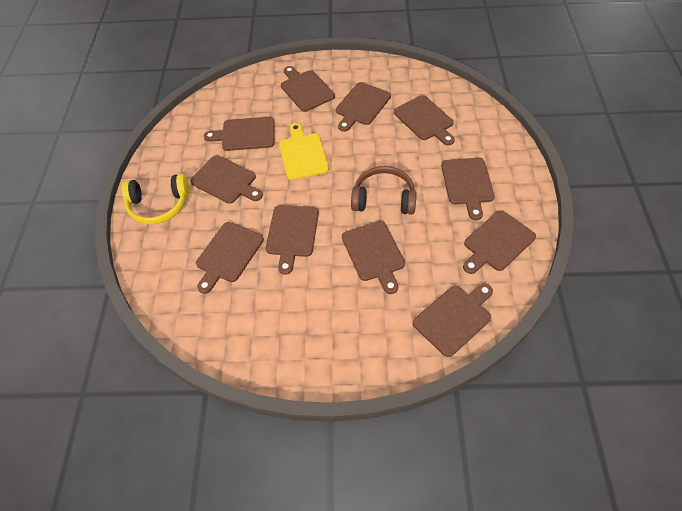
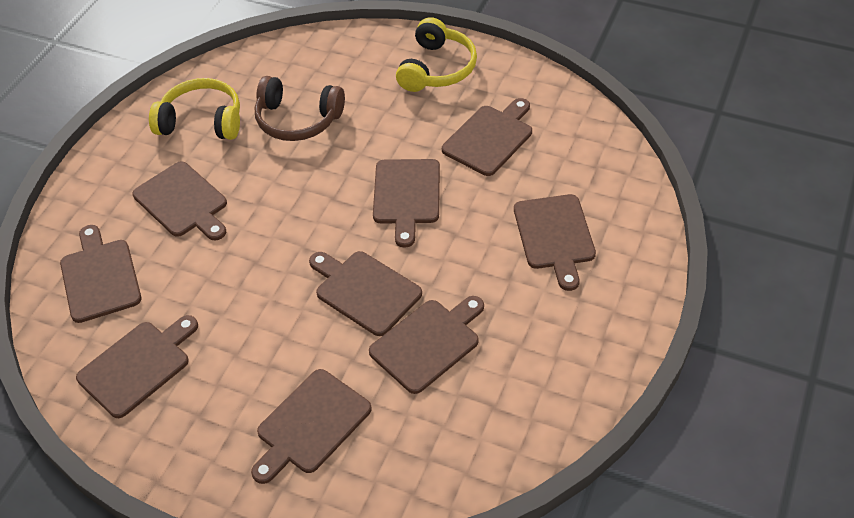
brown cutting board: [190,155,263,204] [196,222,264,294] [204,117,275,151] [266,205,319,275] [281,66,335,112] [336,82,391,132] [342,221,405,294] [394,95,455,145] [413,284,493,357] [441,157,494,220] [463,210,536,274] = 11 -> [60,225,141,323] [76,315,198,418] [132,161,227,240] [251,369,372,484] [309,251,422,336] [369,296,484,394] [373,159,440,248] [442,98,532,176] [514,194,596,291] = 9
yellow cutting board: [279,123,329,180] = 1 -> none = 0
yellow headphones: [121,174,189,224] = 1 -> [149,78,240,140] [396,17,477,92] = 2

